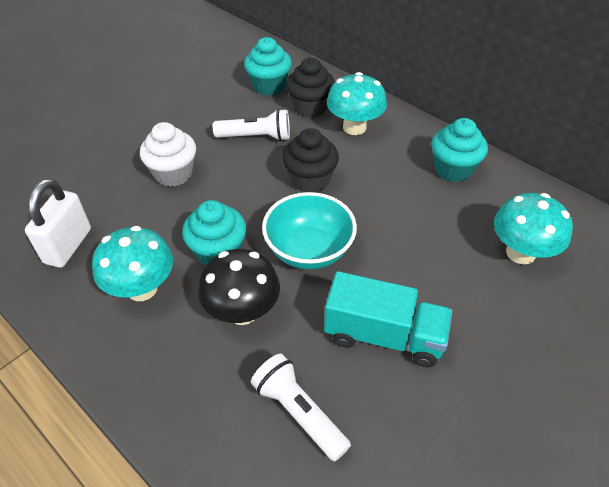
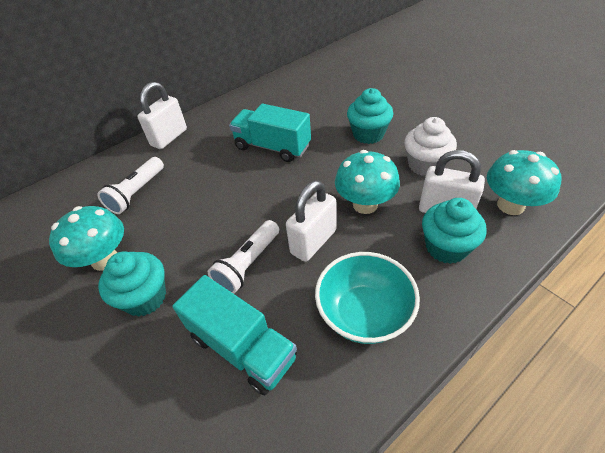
black cupcake: [282,128,339,192] [286,58,335,118] = 2 -> none = 0
black mushroom: [198,249,280,325] = 1 -> none = 0
turquoise truck: [324,271,452,367] = 1 -> [172,275,297,395] [229,104,311,162] = 2
white padlock: [25,178,91,268] = 1 -> [137,82,187,149] [286,180,337,262] [419,150,485,213] = 3

